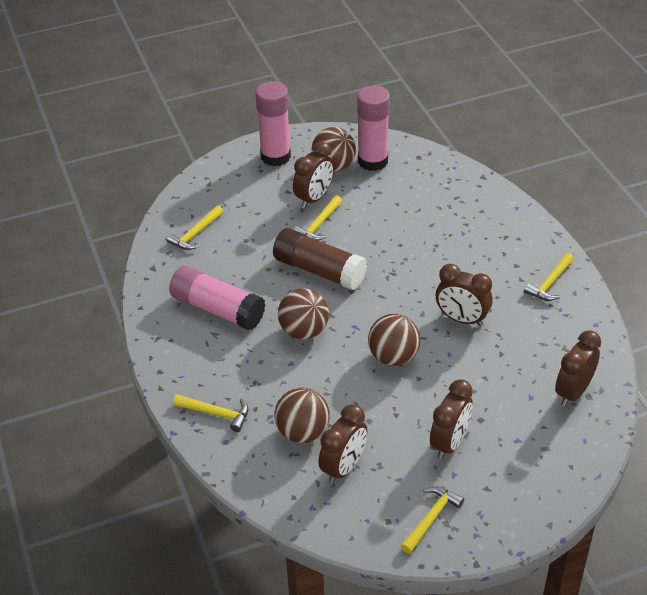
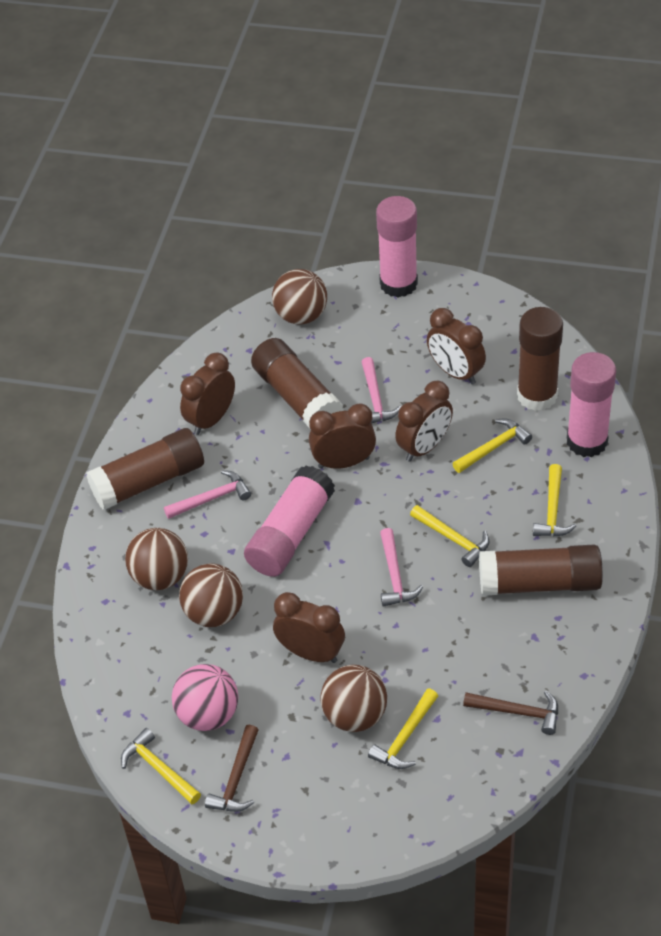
brown glue stick: [273,228,367,290] = 1 -> [86,428,204,510] [251,338,344,428] [479,545,603,596] [517,307,563,411] = 4
brown hammer: none = 0 -> [205,725,258,812] [463,691,558,735] = 2
pink ball: none = 0 -> [172,664,238,731] = 1
pink hammer: none = 0 -> [164,470,251,519] [362,357,401,423] [380,528,423,607] = 3

